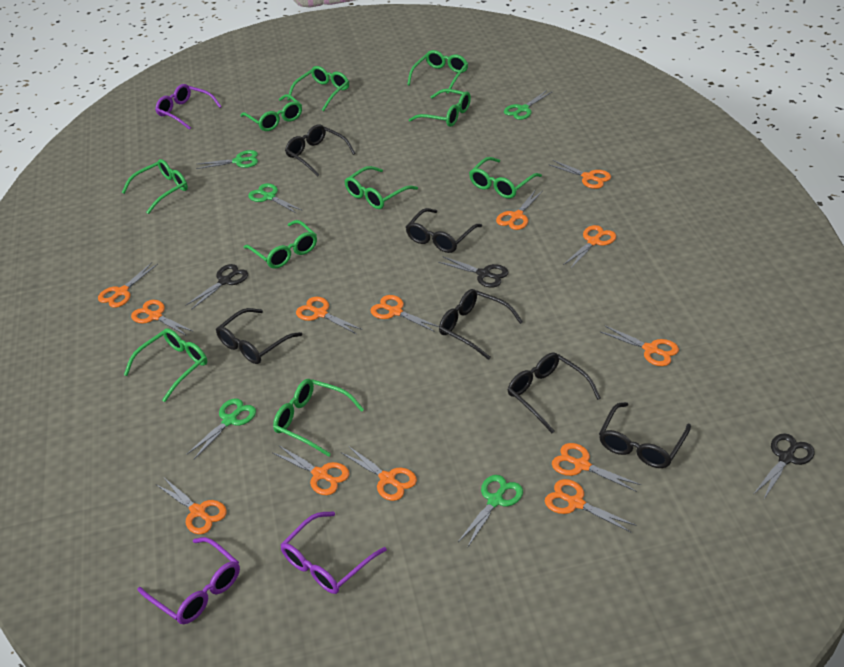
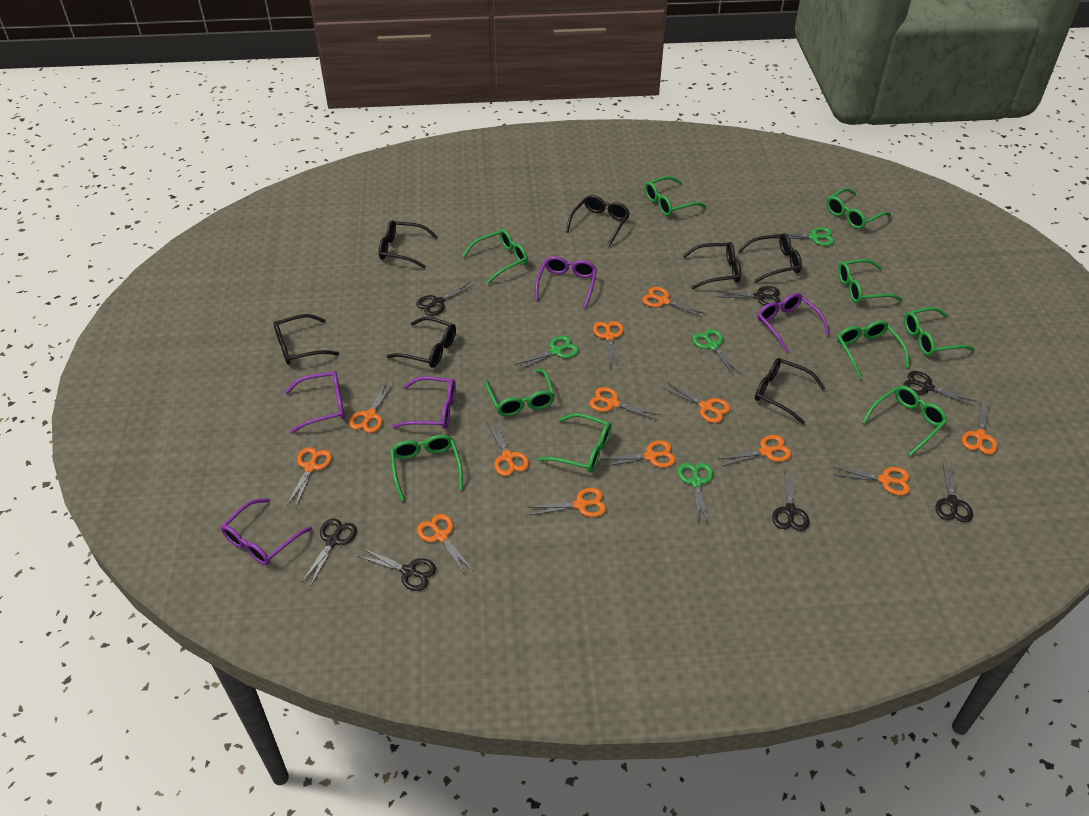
black glasses: [216,308,302,364] [285,124,356,177] [406,208,482,253] [439,289,523,360] [508,352,601,433] [599,402,691,468] = 6 -> [273,314,339,365] [379,220,438,268] [387,317,456,368] [566,195,630,246] [683,242,741,289] [738,233,802,283] [755,358,825,424] = 7
black scissors: [185,264,248,310] [438,256,509,288] [753,433,815,499] = 3 -> [302,518,357,585] [358,548,436,591] [416,281,475,316] [716,286,781,306] [772,469,809,531] [903,371,975,406] [935,461,973,522] = 7
green scissors: [186,398,256,459] [196,150,258,169] [248,183,303,214] [458,475,523,548] [504,90,552,120] = 5 -> [514,336,579,371] [678,463,713,522] [692,329,741,376] [773,227,835,246] = 4
purple glasses: [137,537,240,624] [155,84,222,130] [281,511,387,594] = 3 -> [221,498,312,565] [285,371,345,433] [392,376,456,429] [535,256,597,308] [757,293,830,353] = 5

